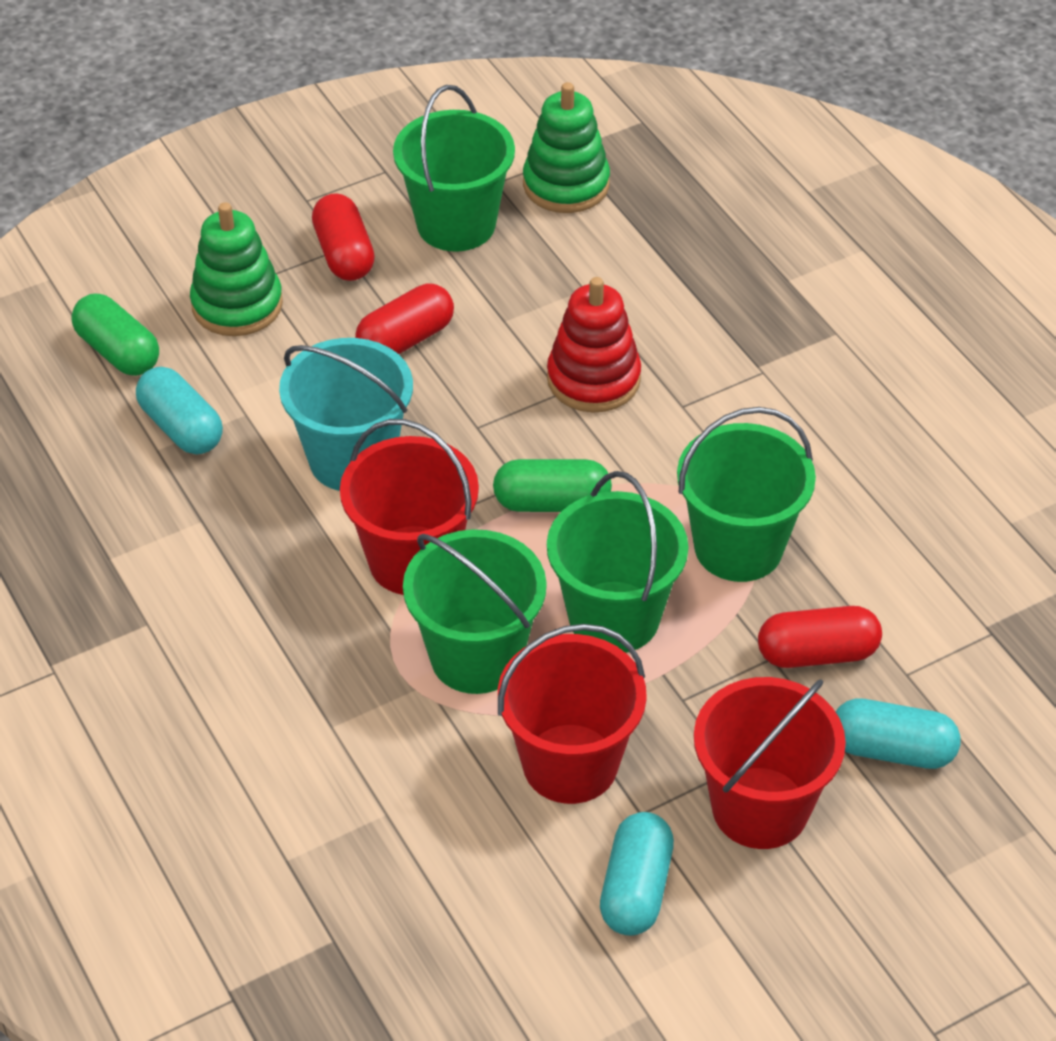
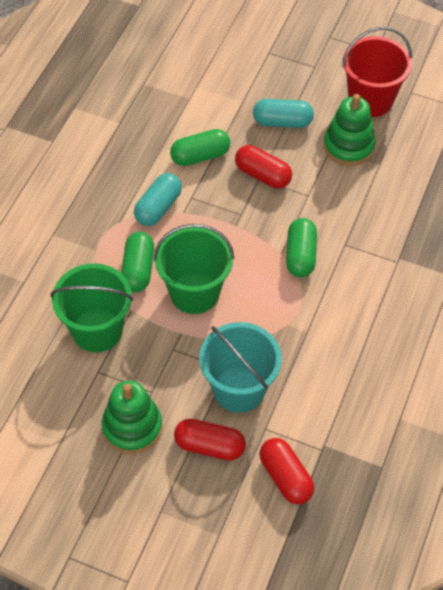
green bucket: [393,85,515,252] [403,529,547,694] [547,471,688,653] [677,407,816,582] = 4 -> [51,264,133,352] [154,224,234,314] = 2
green capsule: [72,294,159,376] [493,459,612,512] = 2 -> [121,232,154,292] [170,129,230,166] [286,218,317,277] = 3
red bucket: [340,419,479,595] [498,624,647,804] [694,677,846,849] = 3 -> [342,27,412,117] = 1
red stacking toy: [547,277,641,413] = 1 -> none = 0
turquoise capsule: [136,367,223,455] [600,812,674,936] [836,698,961,769] = 3 -> [134,173,182,226] [253,99,314,128] = 2

